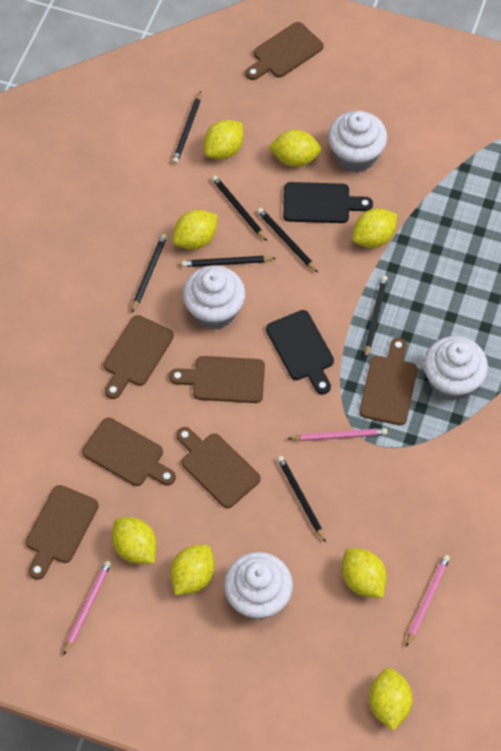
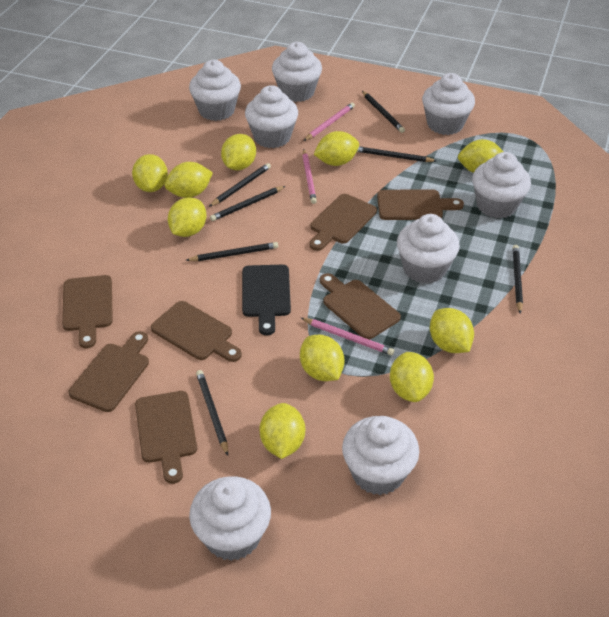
black cutting board: [266,310,334,394] [283,182,373,223] = 2 -> [242,265,291,335] = 1
white cupcake: [183,266,245,329] [224,552,293,619] [328,111,387,172] [424,336,488,401] = 4 -> [189,60,241,121] [189,476,271,561] [245,85,298,148] [272,42,322,102] [342,416,419,495] [397,214,460,284] [422,73,475,135] [472,152,531,219] = 8
yellow lemon: [112,517,157,564] [170,544,215,595] [173,210,218,250] [204,120,244,159] [268,130,322,167] [342,548,387,598] [352,208,397,248] [369,668,413,731] = 8 -> [132,154,168,192] [165,162,213,198] [168,197,207,237] [221,134,256,170] [259,403,305,459] [300,335,344,381] [314,131,359,166] [390,352,434,402] [430,308,474,353] [458,139,503,173] = 10

